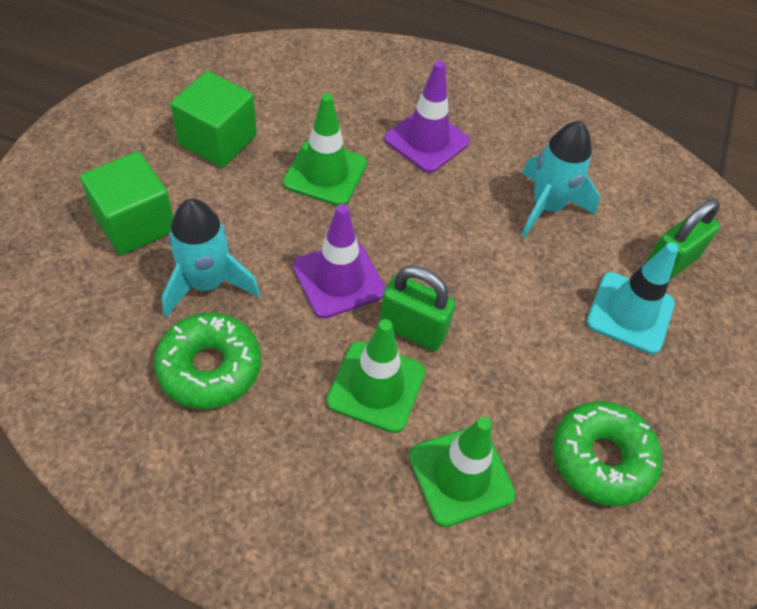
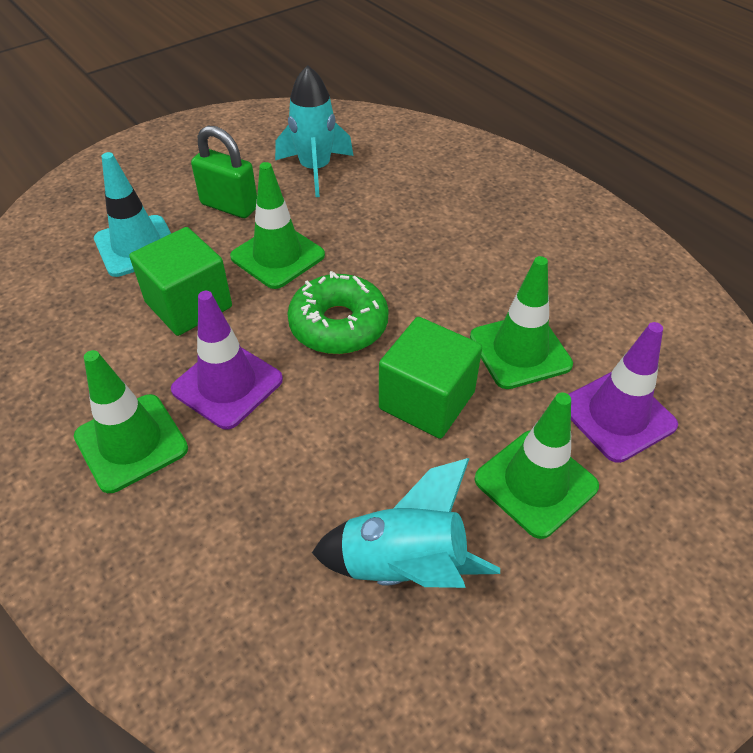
green donut: [154,312,261,409] [553,401,662,506] = 2 -> [287,271,389,354] = 1
green padlock: [379,266,456,351] [646,199,720,280] = 2 -> [191,126,257,218] = 1
green traffic cone: [283,93,367,206] [326,319,425,433] [409,417,516,527] = 3 -> [74,350,188,493] [230,162,325,289] [470,256,573,389] [475,392,599,539] = 4

